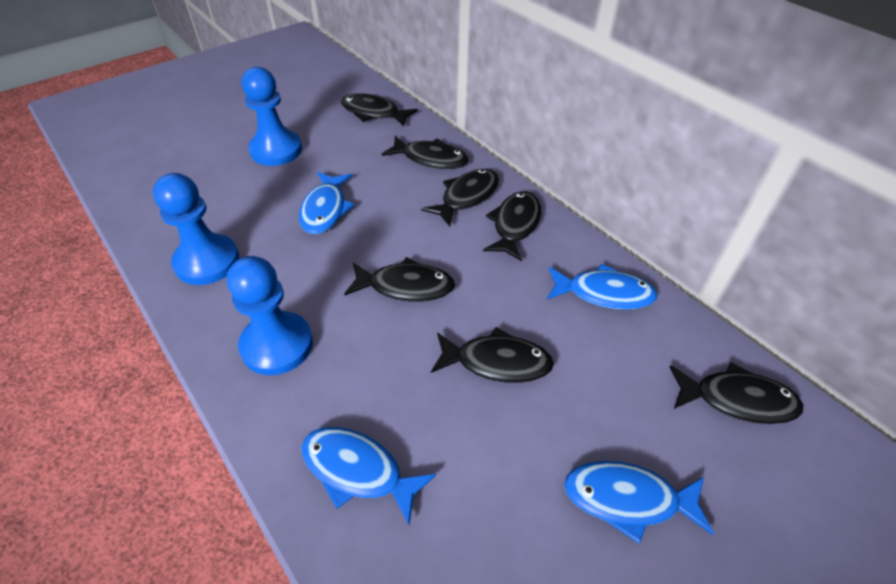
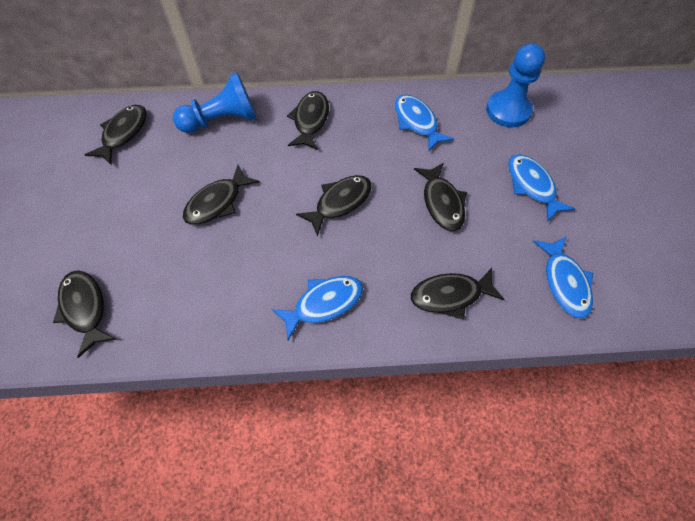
blue pawn: [153,173,239,285] [227,256,313,375] [242,67,302,166] = 3 -> [173,72,256,133] [486,43,545,127] = 2

